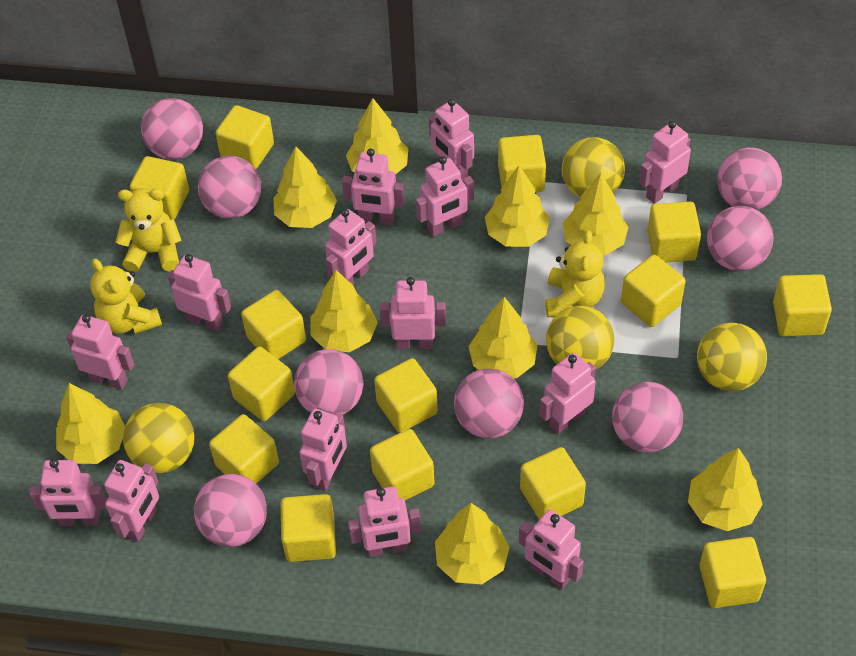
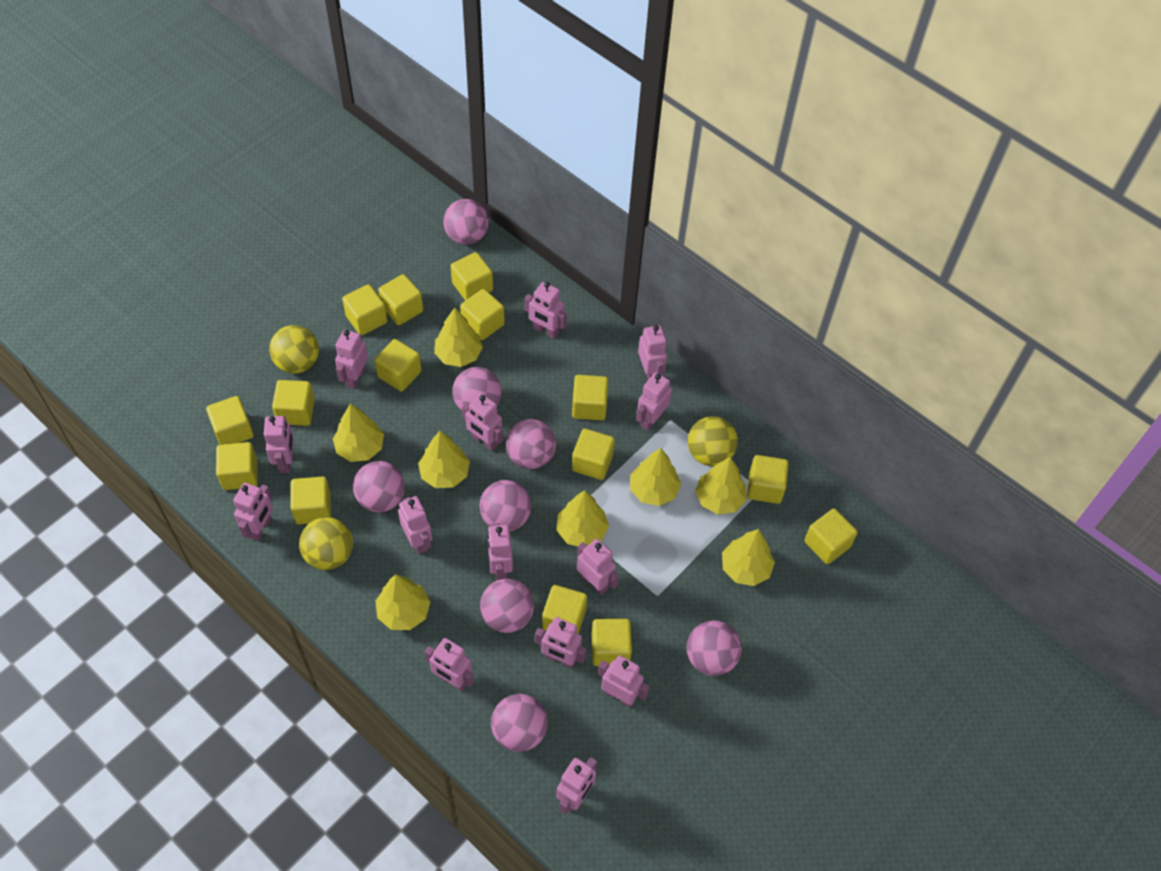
yellow ball: [123,403,195,473] [546,306,614,369] [562,137,625,198] [697,322,767,391] = 4 -> [269,325,319,374] [299,517,353,570] [688,416,738,466] = 3
yellow cube: [130,156,189,220] [209,414,279,484] [215,105,274,170] [228,347,295,421] [241,290,306,359] [281,494,336,562] [370,429,435,500] [374,358,438,433] [498,135,546,192] [520,447,586,520] [621,255,686,327] [647,202,701,262] [700,537,766,608] [773,274,832,337] = 14 -> [206,396,254,445] [216,442,258,490] [272,380,315,426] [290,477,331,525] [342,284,388,336] [375,339,421,392] [378,274,423,325] [451,252,493,301] [460,289,505,340] [542,585,587,634] [572,375,608,420] [572,428,615,480] [592,619,632,666] [747,455,789,504] [804,508,858,564] = 15
yellow teddy bear: [90,259,162,334] [116,188,182,272] [545,230,605,317] = 3 -> none = 0
yellow tree: [56,383,125,464] [273,147,337,228] [311,270,378,352] [346,98,408,175] [435,503,510,584] [469,297,537,378] [485,165,550,247] [563,173,628,255] [688,448,763,531] = 9 -> [333,403,384,462] [376,574,430,630] [418,431,470,488] [434,308,483,367] [557,490,609,546] [630,448,681,506] [695,457,747,515] [722,529,775,586] = 8

